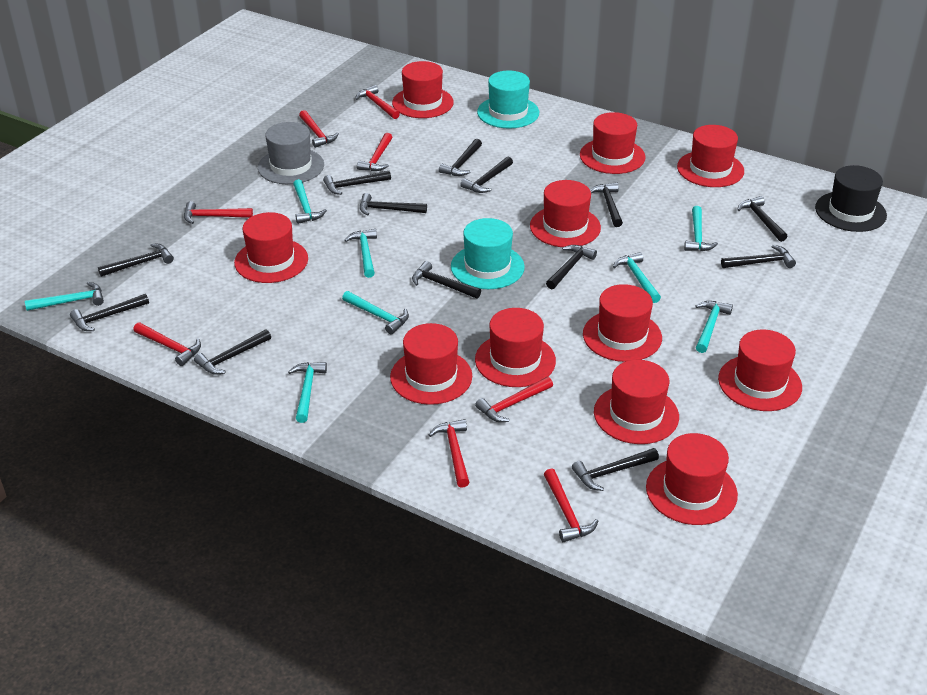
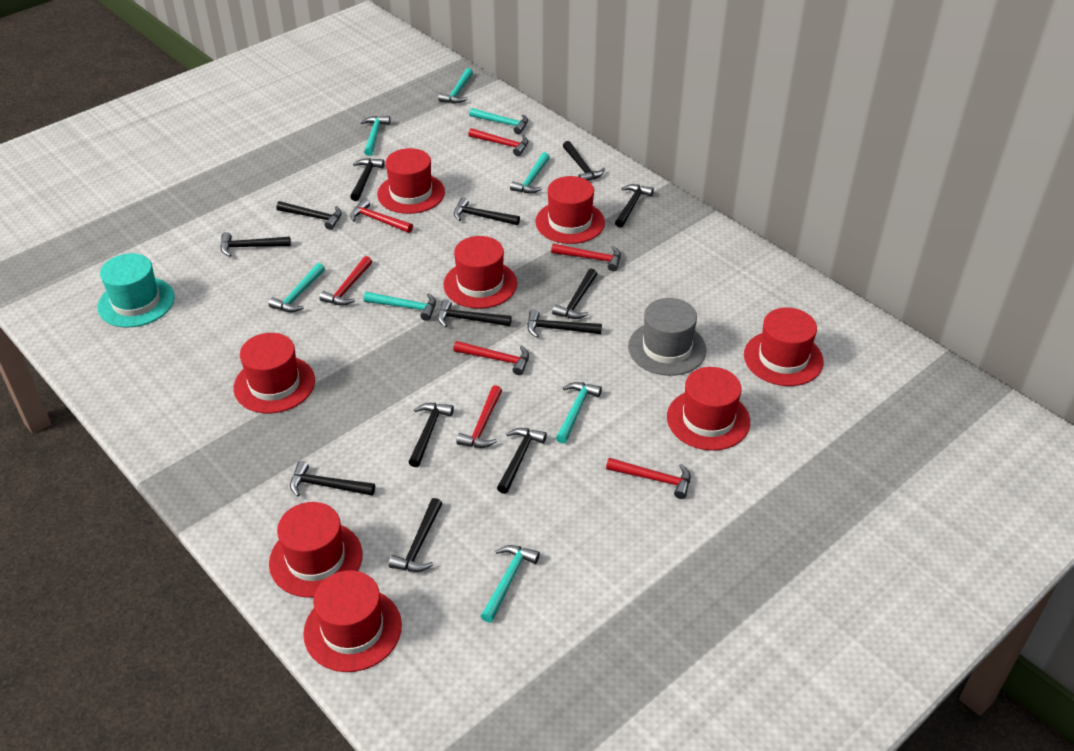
black hat: [815,165,887,232] = 1 -> none = 0
red hammer: [133,322,201,366] [184,201,253,224] [299,110,339,148] [355,85,400,119] [357,133,392,171] [429,419,470,488] [475,377,553,422] [544,468,598,542] = 8 -> [319,256,372,305] [350,199,413,233] [453,341,529,375] [456,385,502,448] [468,128,528,156] [551,243,621,271] [606,458,690,499] = 7
red hat: [234,212,308,283] [390,323,472,405] [392,61,454,118] [475,308,556,387] [530,180,601,247] [580,112,645,174] [583,284,662,362] [594,360,679,444] [646,433,738,525] [677,125,744,187] [718,330,802,411] = 11 -> [234,333,315,413] [269,502,363,598] [303,570,402,672] [377,148,445,214] [443,236,517,309] [535,176,605,244] [667,367,750,451] [744,308,824,386] = 8
turquoise hat: [451,218,525,289] [477,71,539,128] = 2 -> [97,253,175,328] = 1

